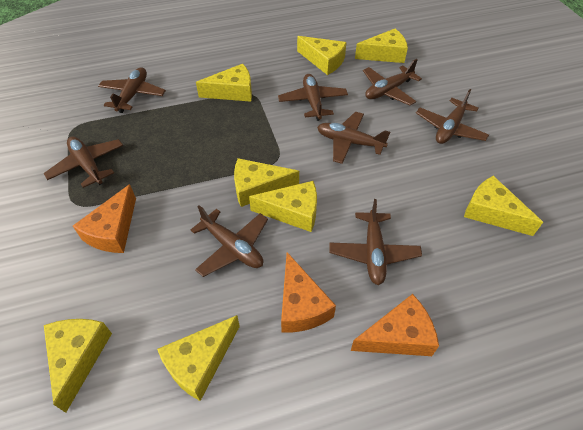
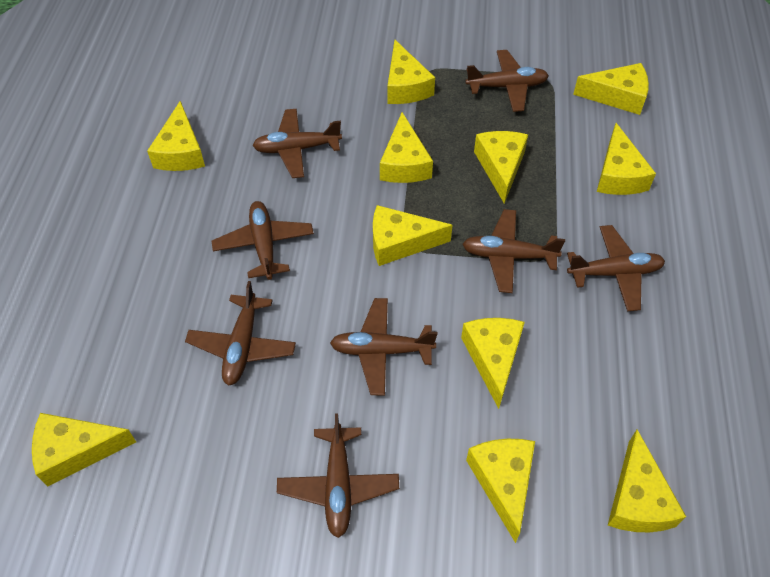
orange cheese: [73,184,136,253] [281,252,336,333] [351,294,439,356] = 3 -> none = 0
yellow cheese: [44,319,112,413] [157,315,240,401] [196,64,252,102] [234,158,299,207] [249,181,317,232] [297,36,347,75] [355,29,408,63] [464,176,543,236] = 8 -> [32,413,136,487] [147,101,205,171] [373,205,453,266] [380,112,433,183] [387,40,435,104] [461,318,525,409] [466,439,535,543] [474,131,528,204] [573,63,649,115] [597,123,656,195] [608,430,686,532] = 11

